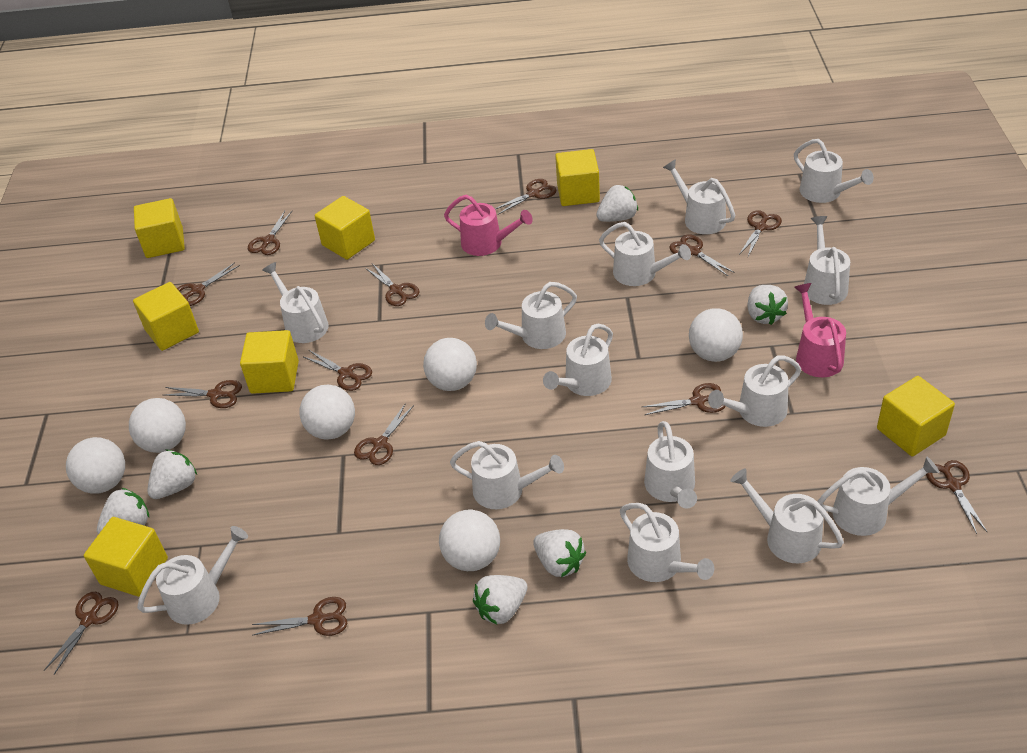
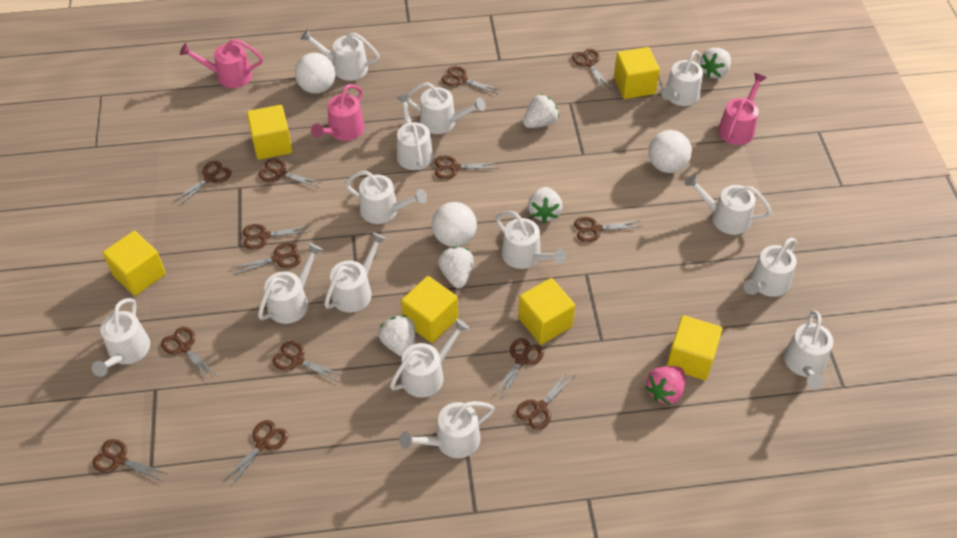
brown scissors: [44,592,119,675] [165,380,242,408] [177,262,240,306] [248,211,292,255] [252,597,347,636] [304,350,372,391] [354,403,414,465] [365,263,420,306] [495,179,556,215] [642,383,726,415] [670,235,735,276] [739,210,782,257] [926,460,988,534] = 13 -> [92,439,168,482] [161,327,217,381] [173,161,231,207] [224,420,288,486] [231,242,301,275] [243,224,311,250] [258,159,322,188] [272,341,343,382] [434,156,496,179] [442,66,501,94] [494,338,544,399] [516,371,574,430] [572,49,611,90] [574,217,643,242] = 14
pink strawberry: none = 0 -> [646,366,685,405] = 1
pink watering can: [444,195,533,256] [794,283,846,377] = 2 -> [180,39,263,88] [311,84,365,141] [718,73,767,145] = 3
white ball: [66,437,125,494] [129,398,186,453] [299,385,355,440] [423,338,477,391] [439,509,500,571] [689,308,743,362] = 6 -> [295,53,336,94] [432,202,477,247] [648,130,692,173] = 3
white strawberry: [97,488,149,535] [147,450,197,499] [473,575,527,625] [533,529,586,577] [596,185,638,222] [747,285,788,325] = 6 -> [379,315,415,357] [438,247,474,289] [523,94,559,128] [528,187,563,223] [700,48,731,78] = 5
yellow cube: [84,517,168,597] [133,282,199,351] [134,198,185,258] [240,330,299,394] [315,196,375,260] [555,149,600,206] [877,376,955,456] = 7 -> [103,231,166,296] [247,105,293,160] [401,276,458,343] [518,278,575,345] [614,47,660,99] [667,315,722,380] = 6

